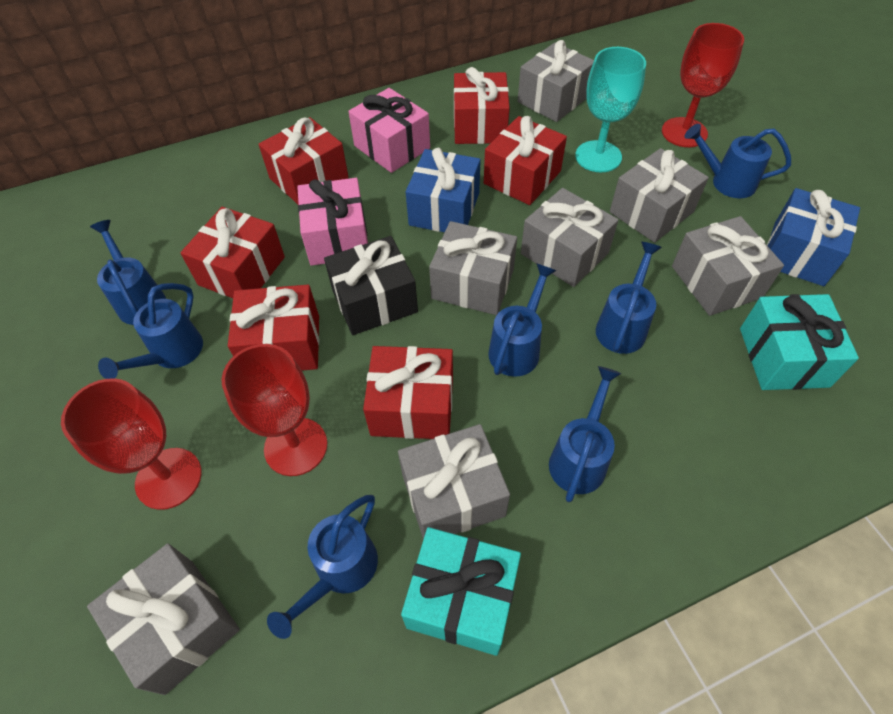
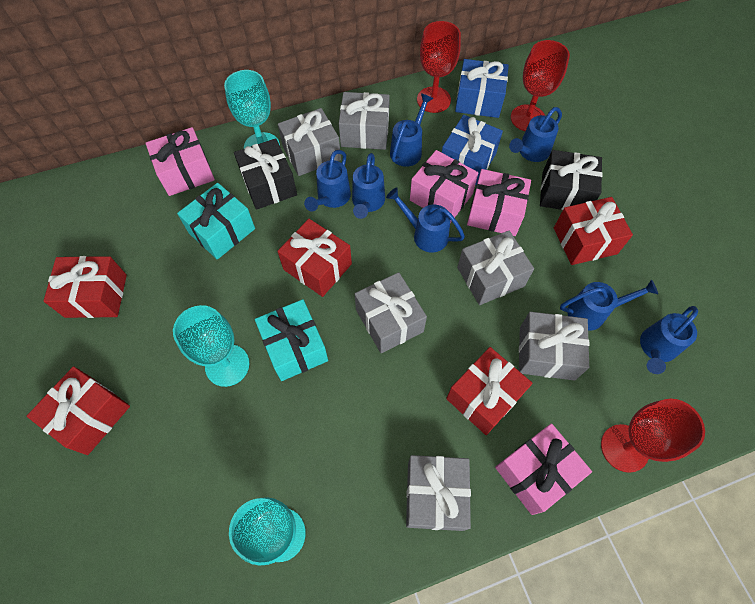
black gift: [324,236,418,335] = 1 -> [234,138,297,210] [540,150,603,210] = 2
grey gift: [87,543,240,695] [398,424,510,539] [429,221,517,315] [518,40,594,122] [521,188,619,287] [610,148,709,243] [672,216,784,316] = 7 -> [278,108,341,176] [339,92,390,150] [355,272,427,353] [406,455,471,531] [457,231,534,305] [519,312,589,381] = 6
pink gift: [297,178,368,266] [348,88,430,173] = 2 -> [145,127,215,196] [410,150,478,223] [467,169,531,236] [495,423,592,515] = 4
red gift: [180,207,285,298] [228,285,319,371] [259,117,349,205] [363,346,453,439] [454,67,510,144] [484,116,567,205] = 6 -> [27,366,130,455] [44,256,127,318] [277,219,352,297] [446,347,533,435] [554,197,633,265] = 5
turquoise goblet: [575,47,646,172] = 1 -> [173,305,249,387] [224,70,280,149] [229,497,306,565] = 3

